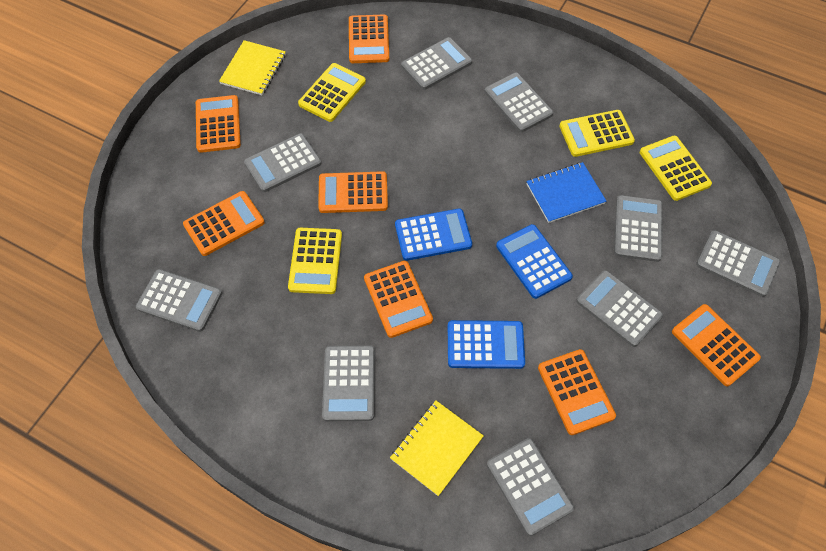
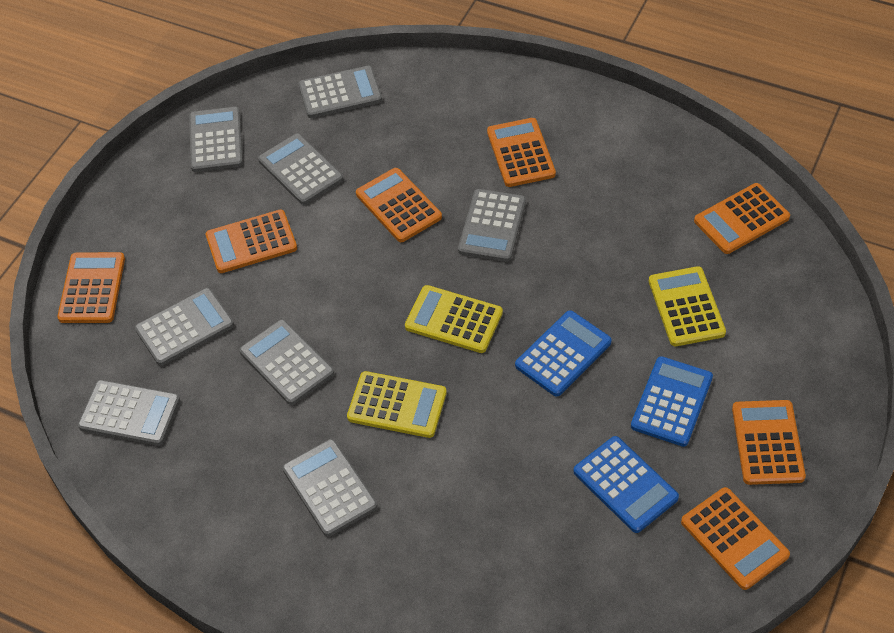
blue notebook: [526,162,607,223] = 1 -> none = 0
grey calculator: [136,269,222,332] [244,133,322,192] [322,345,375,421] [401,37,472,90] [485,72,553,132] [487,438,574,536] [576,270,663,347] [614,195,663,262] [696,230,781,297] = 9 -> [78,380,180,446] [135,288,234,366] [189,107,243,172] [240,320,334,405] [258,134,343,205] [283,439,378,537] [299,66,382,118] [458,189,526,262] = 8
yellow calculator: [288,228,342,294] [298,63,366,122] [559,110,635,157] [640,136,712,201] = 4 -> [347,371,447,438] [405,285,503,353] [649,266,726,346] = 3
yellow notebook: [219,40,286,95] [390,401,484,496] = 2 -> none = 0

